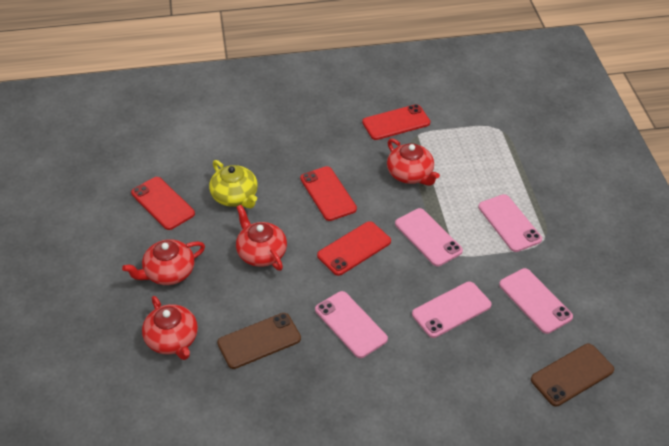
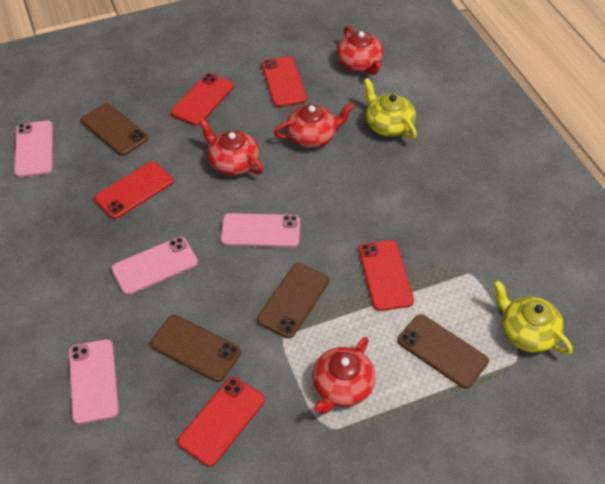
brown phone: [217,313,301,369] [531,344,614,406] = 2 -> [81,103,148,156] [150,315,241,382] [257,263,329,338] [397,314,489,388] = 4
pink phone: [315,291,388,358] [395,208,463,266] [412,281,492,338] [478,194,542,252] [499,268,573,334] = 5 -> [14,121,53,177] [69,339,119,424] [111,237,198,295] [221,213,300,248] = 4
red phone: [131,177,195,230] [300,166,357,221] [317,221,391,276] [362,104,430,140] = 4 -> [94,162,173,219] [171,73,234,126] [177,377,265,467] [262,57,307,107] [359,240,414,311] = 5
yellow teapot: [209,160,258,208] = 1 -> [364,78,417,139] [493,280,573,355] = 2

